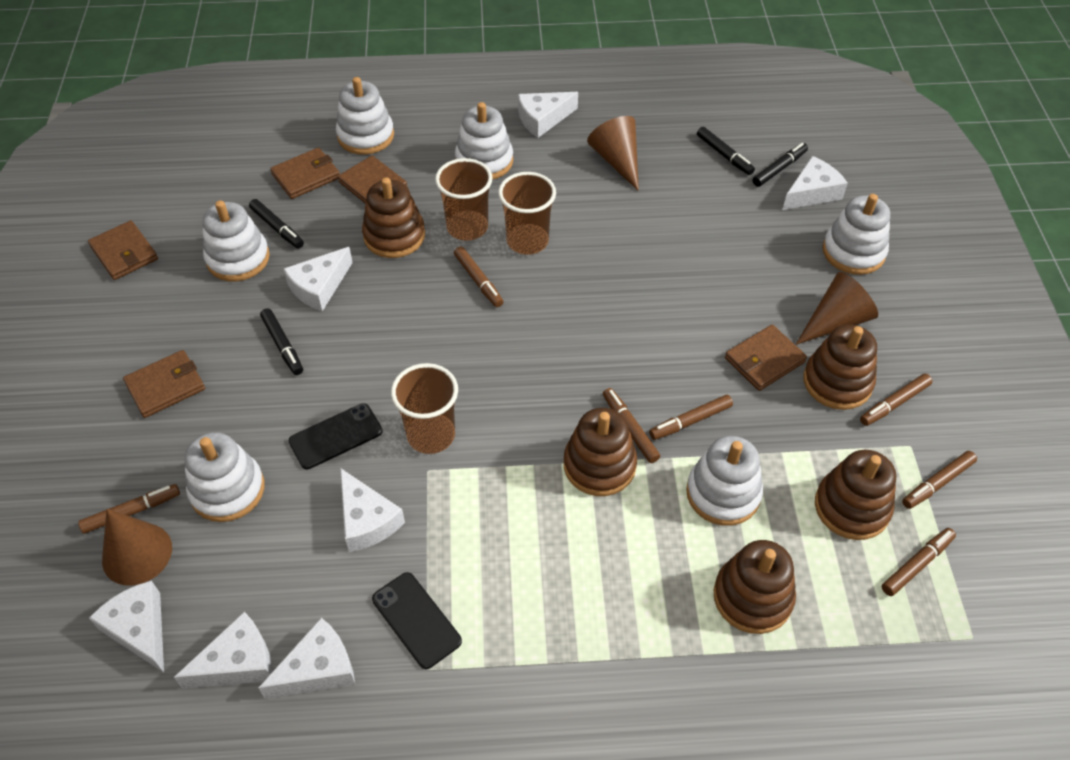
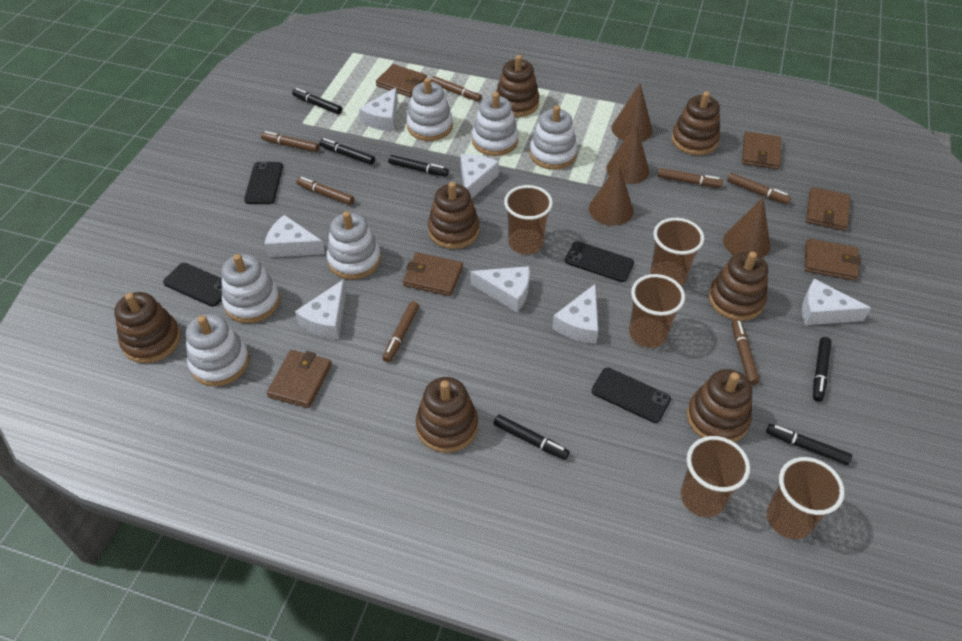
black marker: [249,199,304,248] [260,308,303,375] [697,127,755,175] [753,143,808,187] = 4 -> [292,88,342,114] [319,138,375,165] [388,155,449,177] [493,415,570,460] [766,424,852,465] [813,337,832,402] = 6
black phone: [289,403,383,469] [372,572,462,669] = 2 -> [163,263,222,307] [244,162,283,204] [565,241,634,282] [592,368,671,423] = 4
brown cone: [102,509,172,585] [587,116,639,191] [796,272,878,345] = 3 -> [589,164,634,226] [606,124,649,184] [612,84,653,142] [723,198,770,258] = 4
brown cup: [391,363,458,454] [435,158,493,241] [498,172,556,255] = 3 -> [504,185,553,254] [629,274,685,348] [650,218,704,286] [680,436,750,517] [767,457,845,539] = 5
brown stacking toy: [362,178,425,258] [564,408,637,496] [714,540,796,634] [803,325,877,410] [815,450,896,540] = 5 -> [114,292,181,363] [416,377,478,453] [428,182,480,249] [496,55,540,117] [672,91,720,155] [687,369,752,442] [709,251,768,321] = 7
brown wallet: [88,220,158,280] [123,350,205,418] [270,147,340,199] [338,155,408,204] [725,325,807,391] = 5 -> [267,350,332,408] [376,64,427,97] [403,252,463,296] [742,131,781,169] [805,238,861,281] [806,187,850,231] = 6

